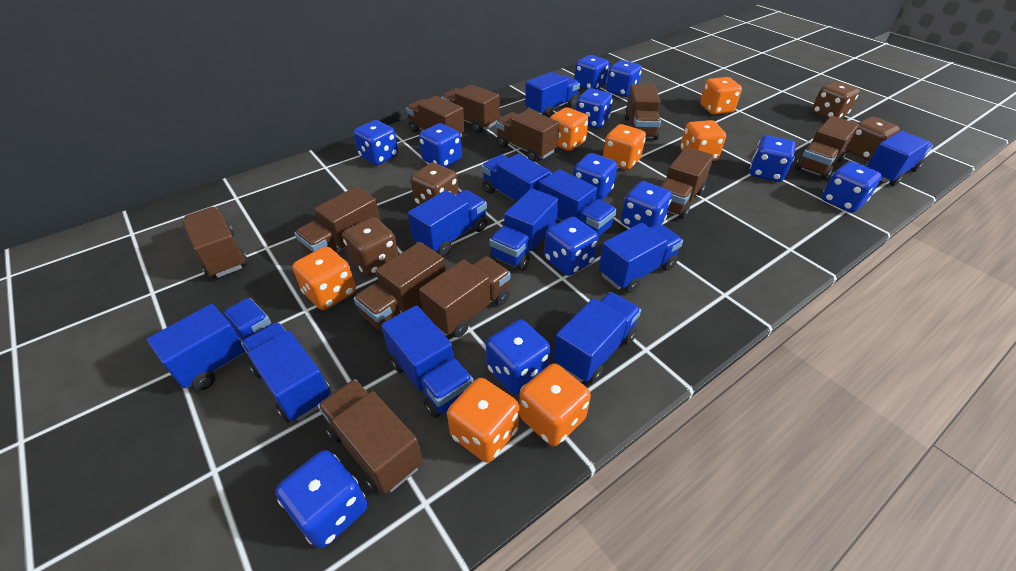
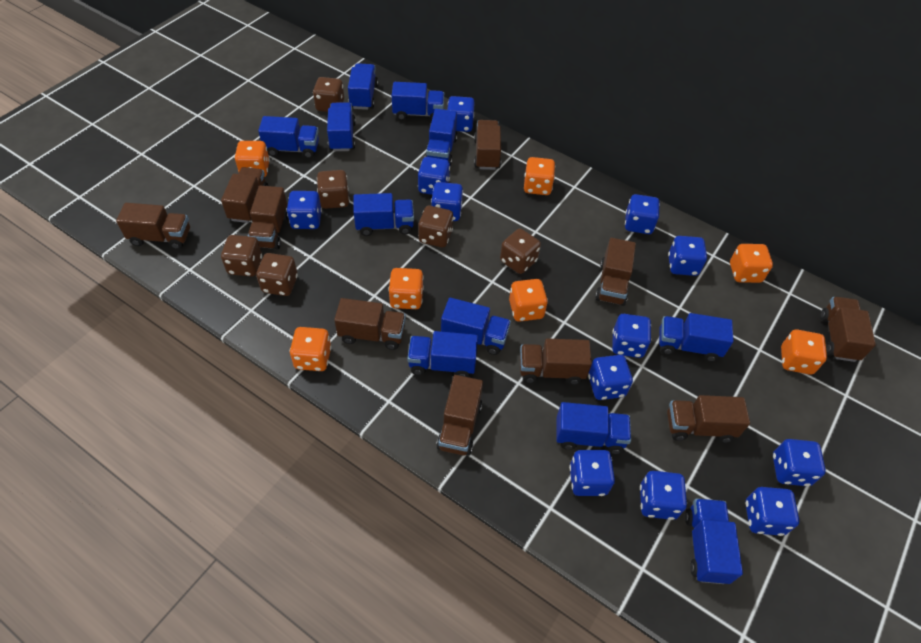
brown dice: [342,217,399,277] [411,163,459,205] [812,81,860,119] [847,117,900,161] = 4 -> [221,235,262,277] [256,253,298,296] [313,77,344,112] [317,170,350,209] [418,206,453,247] [500,229,541,274] = 6
brown truck: [183,207,248,279] [294,187,381,255] [317,379,423,494] [354,242,446,331] [406,96,465,137] [419,256,511,338] [441,84,500,133] [496,109,559,162] [624,84,661,140] [660,147,714,219] [795,116,859,180] = 11 -> [116,203,190,249] [221,167,268,223] [248,186,289,249] [334,298,406,350] [436,375,483,456] [474,120,501,170] [520,338,592,385] [595,238,636,306] [667,395,750,443] [821,297,876,362] = 10

